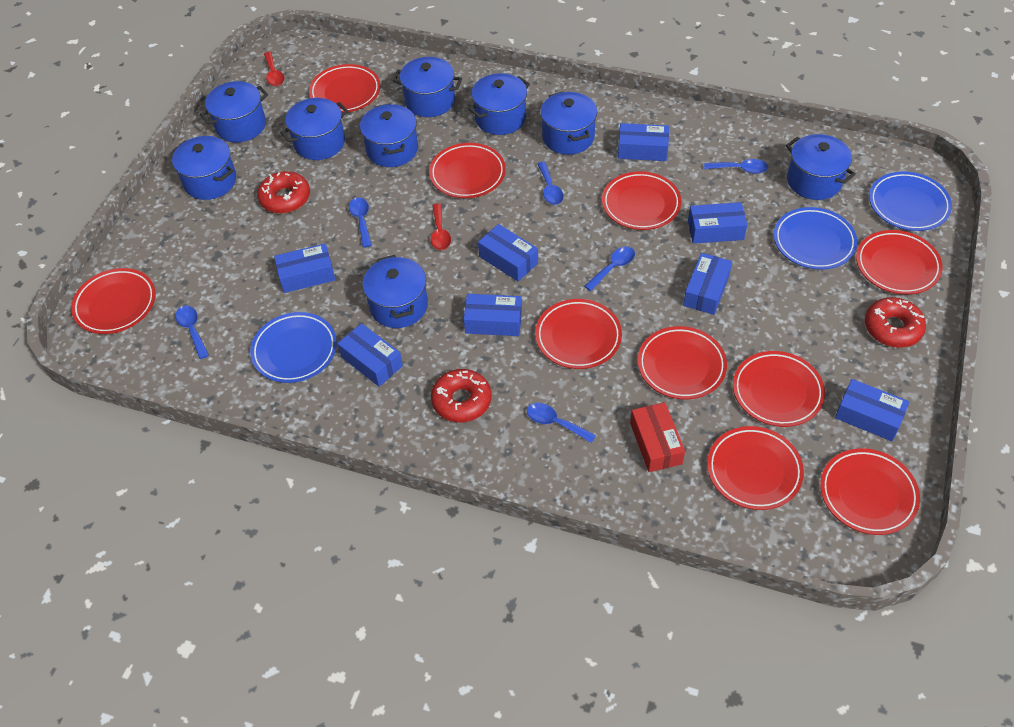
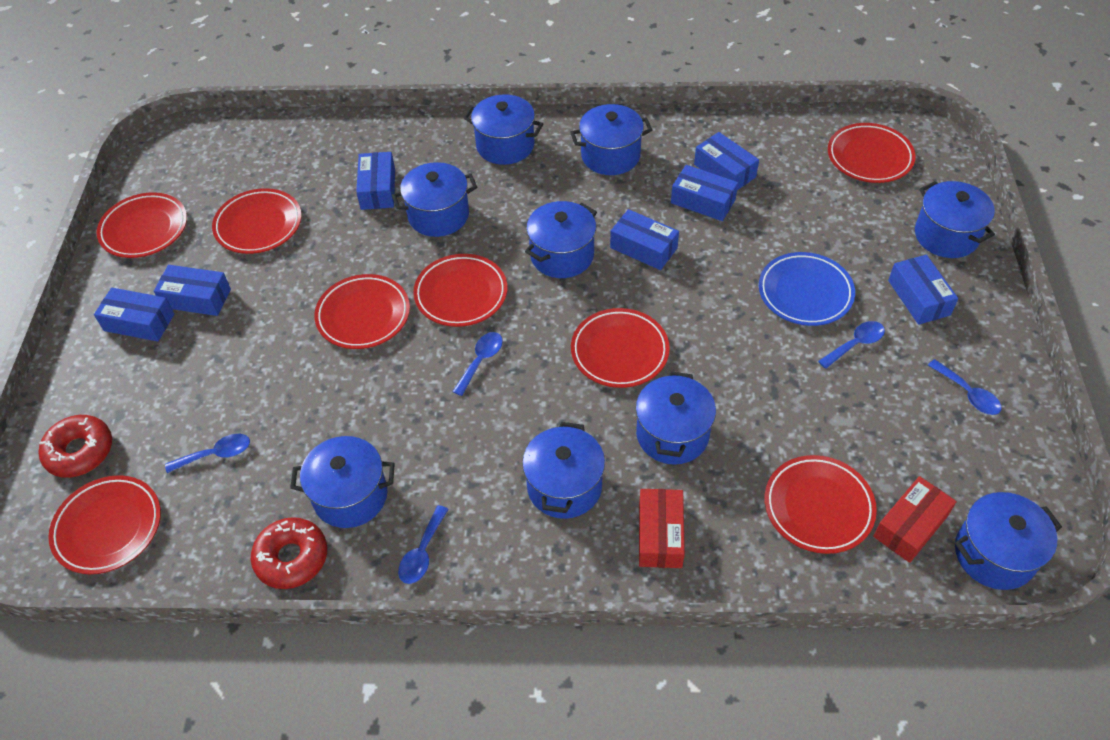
blue box: [274,243,335,293] [337,323,403,387] [463,294,522,336] [478,224,538,282] [618,123,669,161] [683,253,732,315] [688,202,747,244] [835,379,909,441] = 8 -> [94,288,174,342] [154,265,231,316] [356,152,395,210] [610,209,679,270] [671,165,738,221] [694,132,759,190] [888,255,958,325] = 7
blue plate: [250,312,337,383] [774,207,857,270] [869,172,952,231] = 3 -> [759,252,855,326] = 1
blue spoon: [175,305,209,359] [349,197,372,247] [527,403,596,443] [537,162,564,205] [584,246,635,291] [704,159,768,174] = 6 -> [165,434,250,473] [398,505,448,584] [452,332,503,396] [818,321,885,369] [928,359,1002,415] = 5
red box: [630,402,685,472] = 1 -> [639,489,685,568] [873,476,957,563] = 2
red donut: [257,171,310,213] [431,369,491,423] [865,297,926,348] = 3 -> [39,415,112,478] [251,517,327,589] = 2
red plate: [71,268,156,334] [309,64,380,113] [429,143,506,198] [535,299,622,369] [602,171,681,230] [638,326,727,399] [707,426,804,510] [733,351,825,427] [820,448,920,535] [856,230,943,295] = 10 -> [48,475,161,574] [97,192,187,258] [212,188,302,254] [314,274,410,349] [413,254,507,327] [571,308,670,388] [765,455,877,554] [828,123,916,183] = 8
red spoon: [264,52,284,86] [431,203,451,250] = 2 -> none = 0

